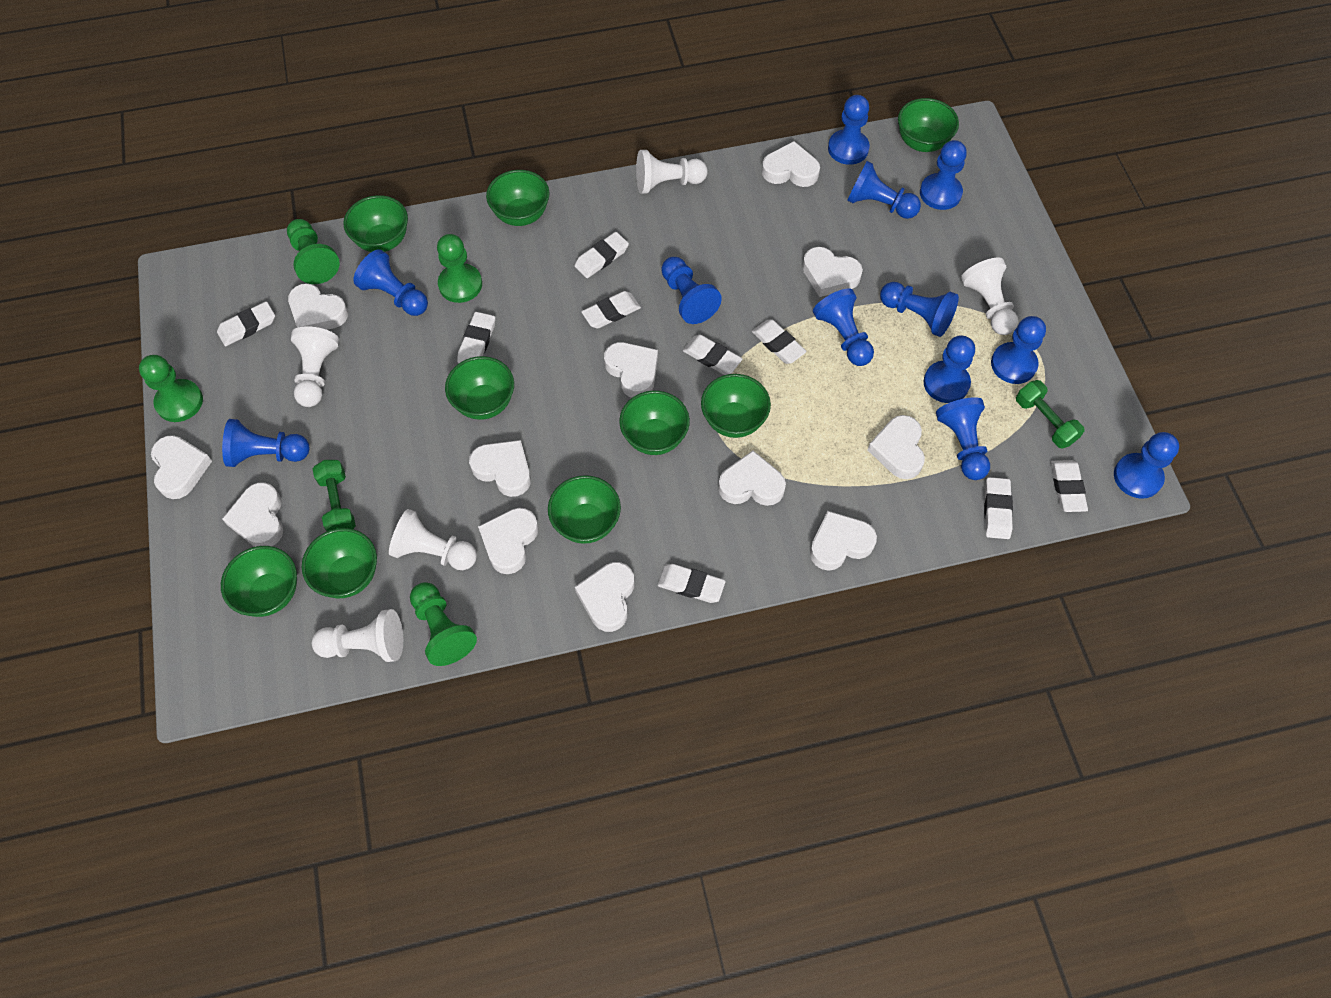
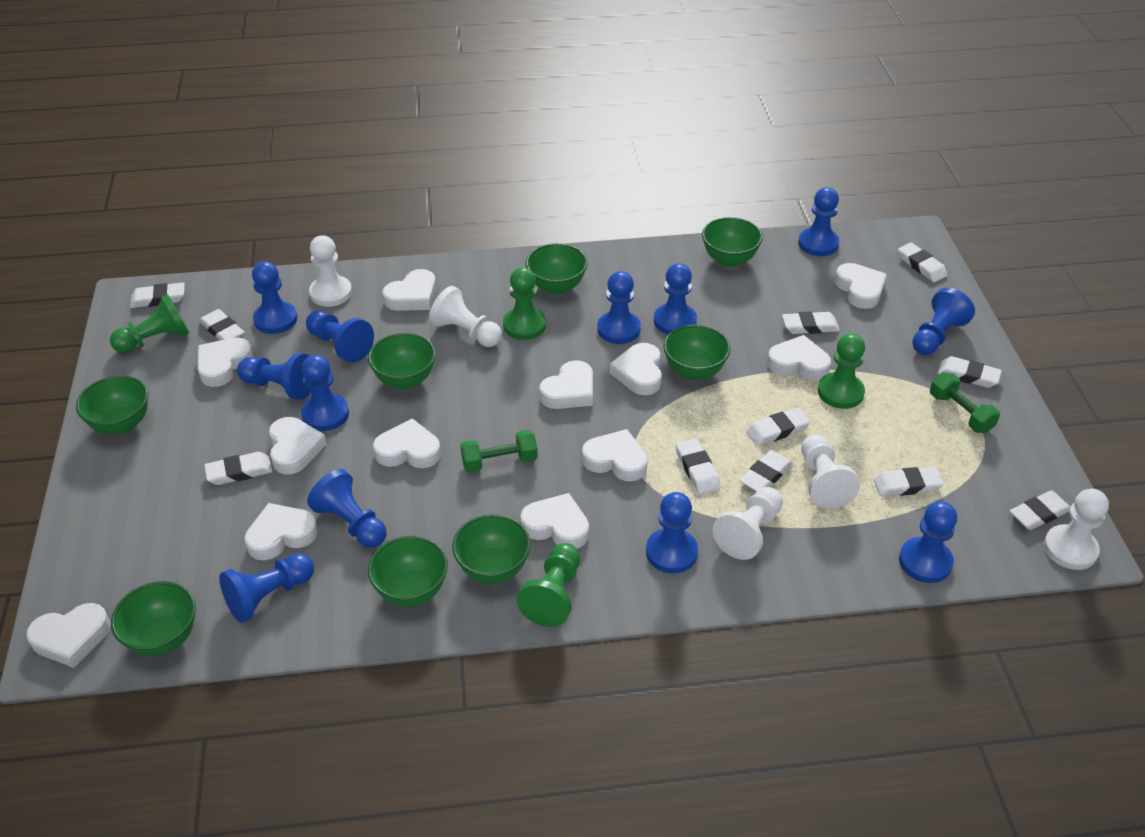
green bowl: [221,546,297,617] [302,528,377,598] [343,195,408,252] [445,356,514,420] [486,170,550,226] [548,475,621,544] [619,391,690,455] [701,374,771,438] [898,98,959,152] = 9 -> [76,376,148,434] [111,581,196,656] [368,333,436,389] [368,536,448,607] [452,514,531,584] [526,243,588,295] [663,325,730,380] [702,217,763,267] = 8
white eraser: [217,301,275,346] [457,312,495,363] [574,232,629,278] [581,291,641,329] [658,564,725,603] [683,335,742,375] [752,319,807,364] [984,477,1013,539] [1051,460,1088,512] = 9 -> [130,282,185,308] [199,309,245,340] [204,452,272,485] [676,438,721,494] [739,450,793,491] [746,408,810,446] [782,311,840,334] [874,467,944,496] [898,242,947,282] [938,356,1002,388] [1010,490,1070,530] = 11

